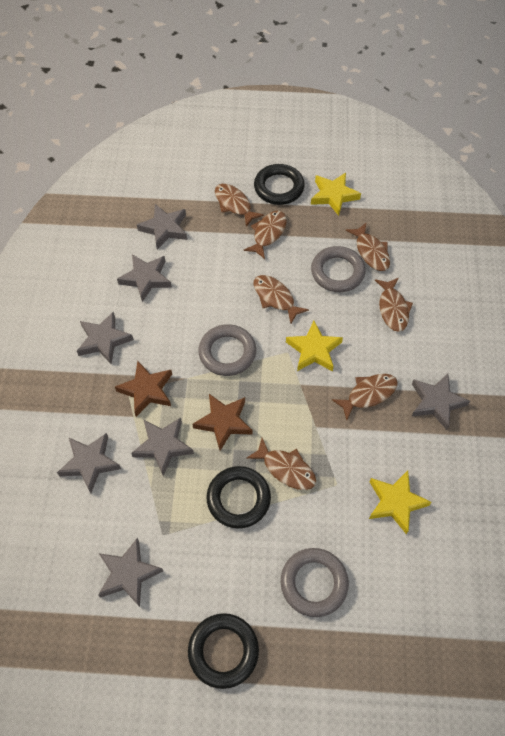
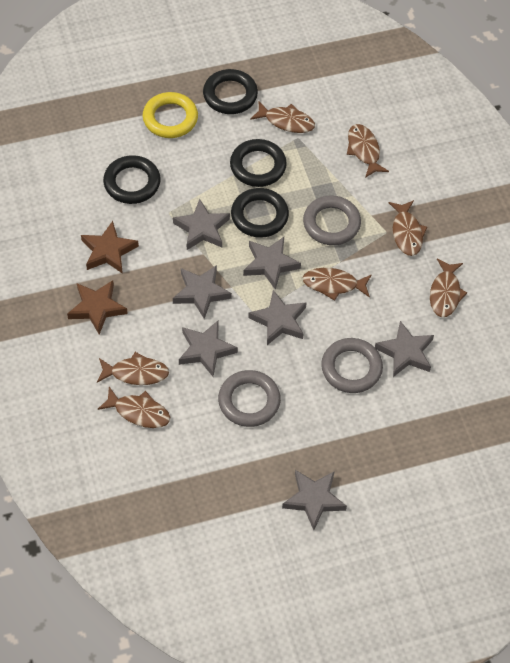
black ring: [188,613,259,689] [206,466,271,529] [254,164,305,205] = 3 -> [103,155,161,204] [203,69,258,114] [230,139,287,187] [231,188,289,238] = 4
yellow ring: none = 0 -> [143,92,198,138] = 1
yellow star: [286,321,343,371] [311,173,361,216] [369,471,431,534] = 3 -> none = 0

